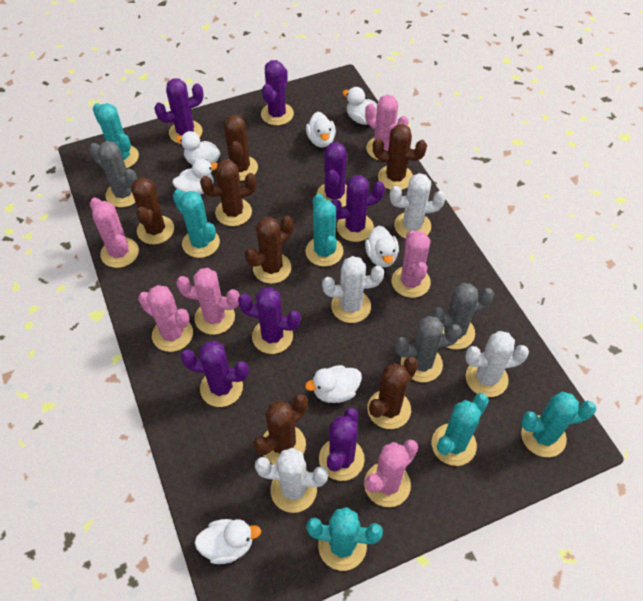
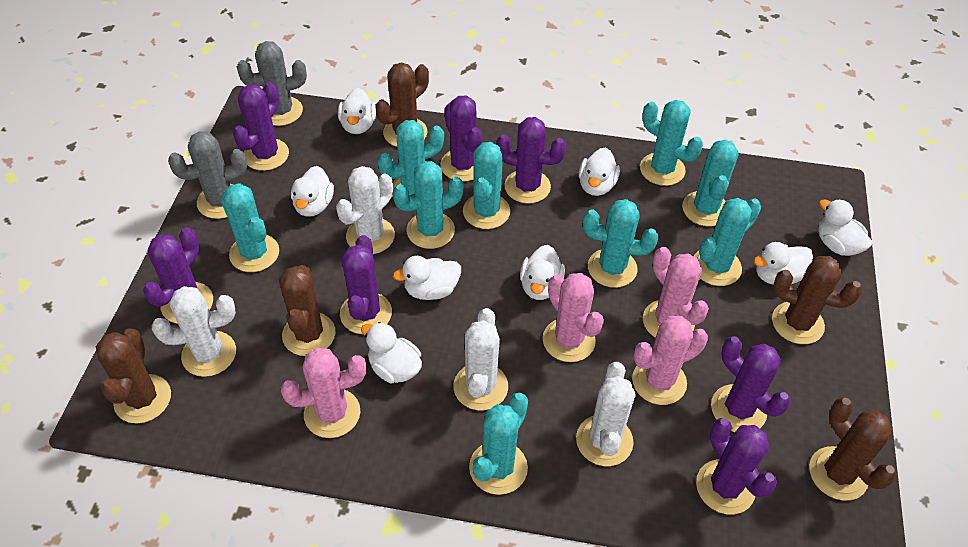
brown cactus: [131,177,174,244] [200,160,257,226] [224,115,258,181] [245,216,293,284] [253,394,308,465] [367,357,418,429] [373,124,427,190] = 7 -> [96,328,171,423] [279,265,336,356] [375,62,429,147] [772,256,863,344] [809,398,897,501] = 5
grey cactus: [89,141,137,207] [395,316,462,382] [432,283,494,350] = 3 -> [168,131,247,219] [237,41,307,126] = 2
pink cactus: [90,198,139,268] [138,285,193,352] [176,268,240,335] [364,439,418,507] [365,95,409,160] [392,230,431,298] = 6 -> [280,348,367,438] [543,273,604,362] [632,316,708,405] [643,247,709,338] = 4
turquoise cactus: [93,103,139,168] [173,189,220,258] [305,194,343,267] [306,507,383,571] [432,393,489,466] [521,392,596,457] = 6 -> [221,183,279,272] [378,120,444,197] [393,161,464,249] [463,142,510,229] [469,393,528,495] [583,199,658,288] [640,100,703,186] [682,140,739,227] [694,198,761,286] = 9
white duck: [173,159,217,195] [176,131,220,165] [194,519,261,564] [305,365,362,403] [306,112,336,148] [342,87,377,125] [365,226,399,268] = 7 -> [291,166,334,217] [338,88,376,134] [361,322,422,383] [393,256,461,300] [520,245,565,300] [579,148,620,196] [753,242,813,285] [818,199,872,256] = 8

